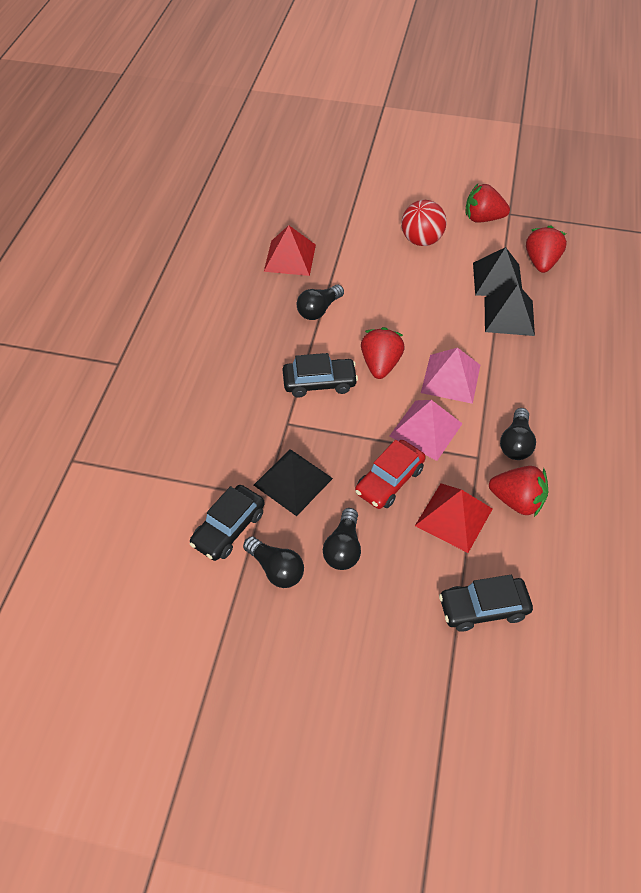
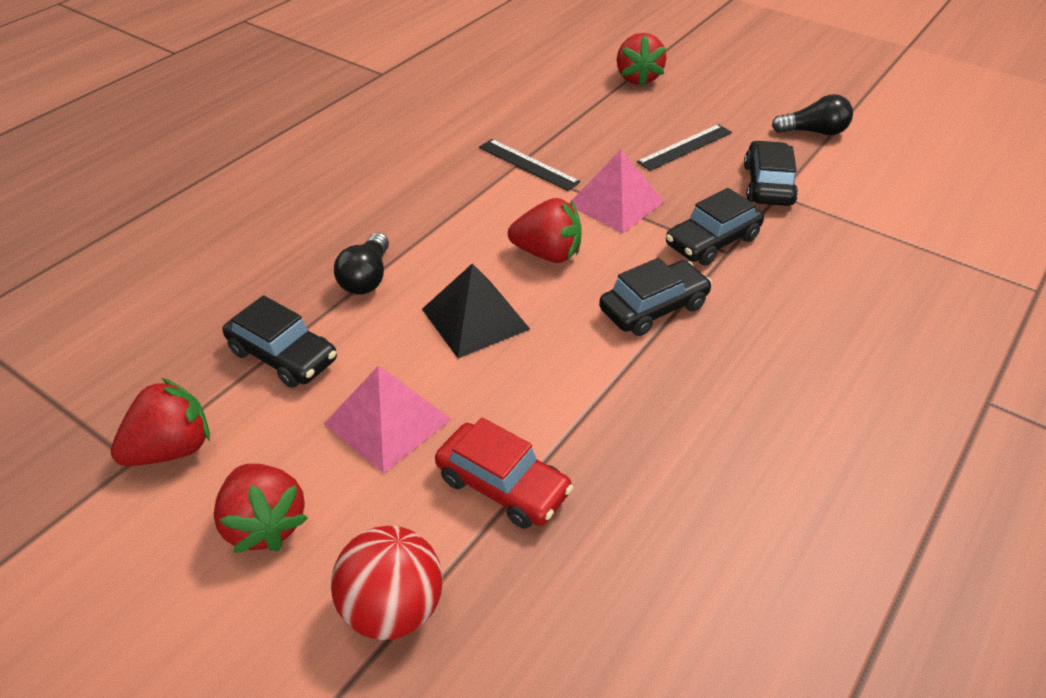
black car: [190,485,265,561] [283,353,358,398] [439,575,533,632] = 3 -> [223,295,337,388] [599,258,712,336] [666,188,764,266] [744,140,798,206] = 4
black light bulb: [243,536,304,588] [297,285,344,320] [323,508,361,570] [500,408,536,460] = 4 -> [334,233,389,295] [772,94,853,135] = 2
black pyramid: [254,449,333,516] [473,247,522,296] [484,284,535,336] = 3 -> [422,263,530,358] = 1
black ruler: none = 0 -> [479,139,580,191] [637,124,732,171] = 2
red pyramid: [264,225,316,276] [415,484,493,553] = 2 -> none = 0

